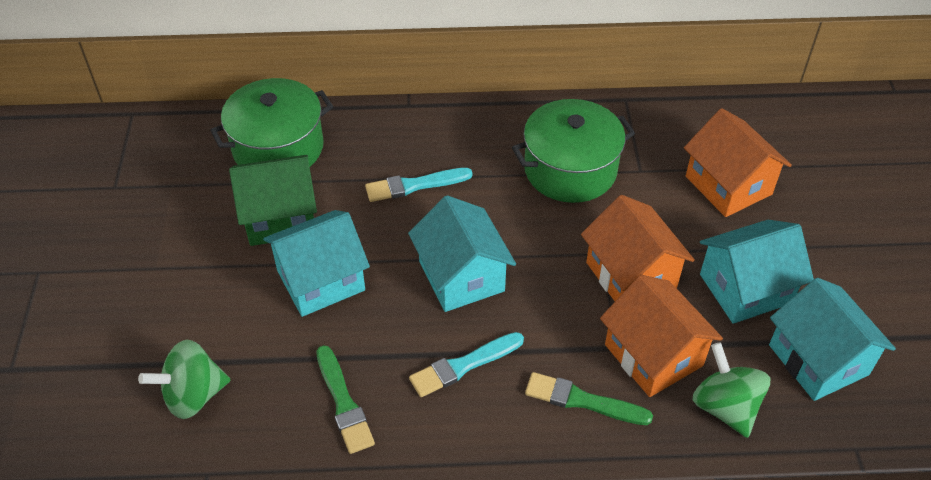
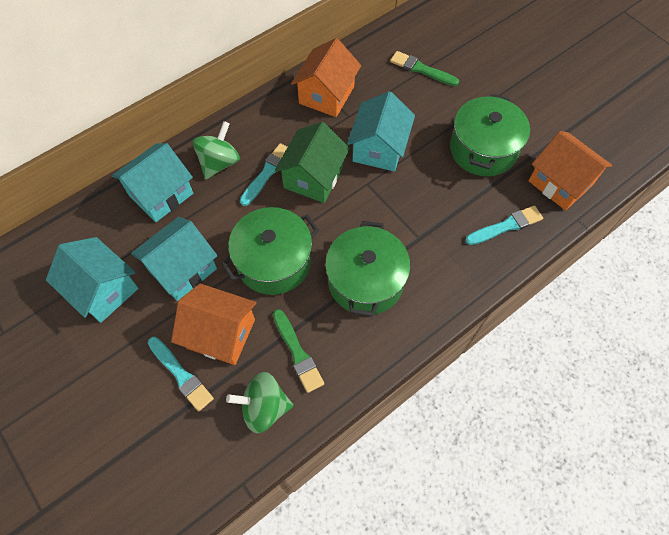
green pot: [210,78,333,167] [512,99,635,203] = 2 -> [221,207,319,295] [325,221,410,316] [450,94,530,176] = 3
turquoise brush: [365,168,472,202] [409,332,524,397] = 2 -> [148,337,214,412] [240,143,287,206] [465,205,543,245] = 3

